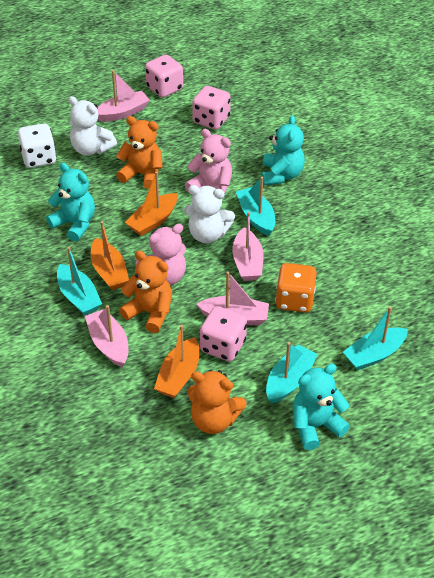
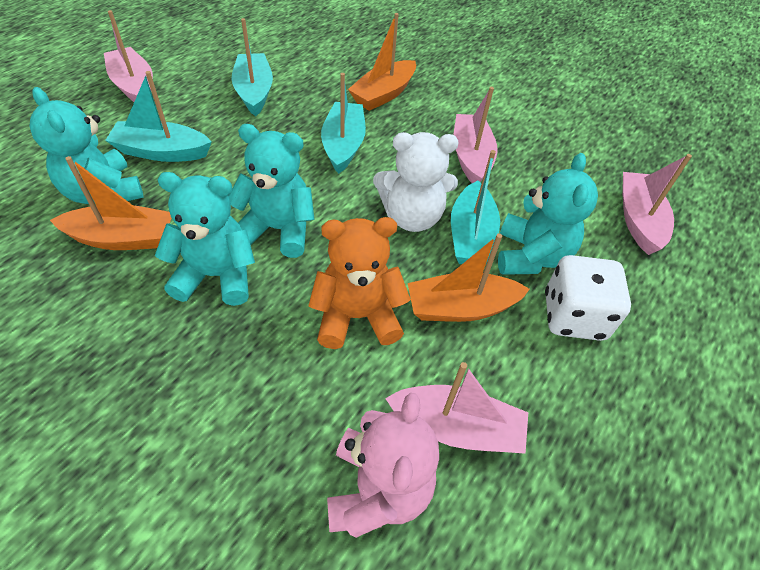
orange dice: [275,263,317,312] = 1 -> none = 0
orange teddy bear: [116,116,163,189] [119,250,172,333] [187,370,247,434] = 3 -> [308,217,411,349] = 1
pink dice: [145,55,183,98] [192,86,231,130] [200,306,247,361] = 3 -> none = 0
pink teddy bear: [136,224,186,285] [185,129,232,193] = 2 -> [327,393,439,538] = 1
turquoise teddy bear: [46,163,95,242] [262,115,305,185] [293,364,350,450] = 3 -> [29,87,144,204] [155,172,255,306] [229,124,314,258] [498,153,598,275] = 4
white teddy bear: [68,96,117,156] [184,185,235,244] = 2 -> [373,132,459,232] = 1

